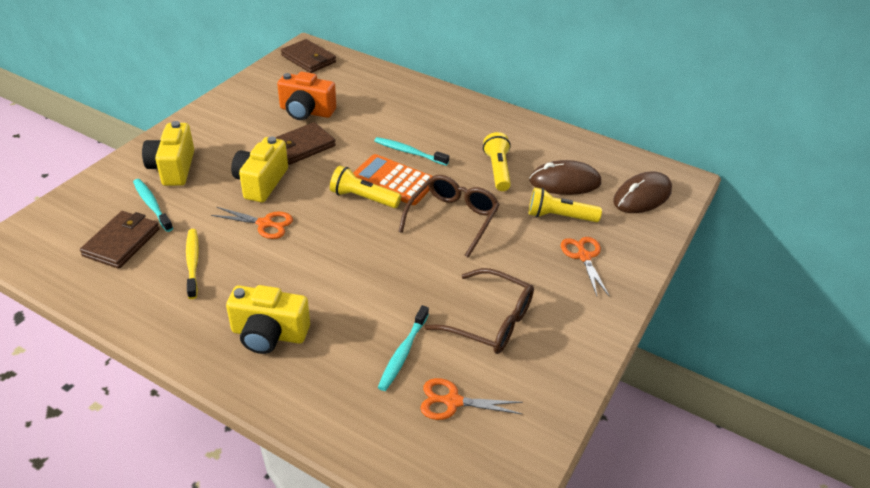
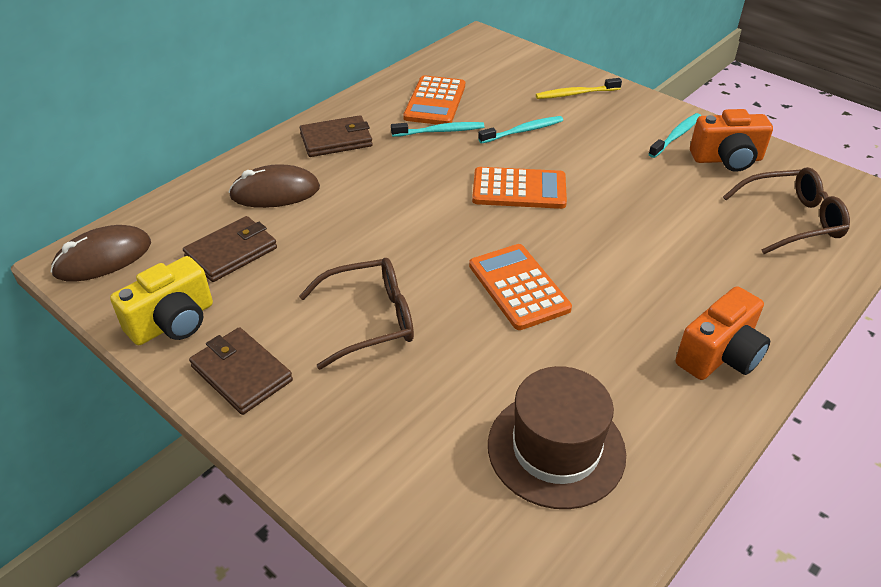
brown hat: none = 0 -> [488,366,626,509] = 1
orange calculator: [353,154,432,205] = 1 -> [403,75,465,125] [469,244,572,330] [472,167,567,209] = 3
orange camera: [277,71,336,120] = 1 -> [675,286,770,380] [690,109,773,172] = 2
orange scissors: [211,207,293,239] [420,378,523,420] [561,237,610,297] = 3 -> none = 0
yellow camera: [142,121,194,186] [226,285,310,354] [231,136,288,202] = 3 -> [110,256,213,345] = 1
yellow flashlight: [330,166,401,208] [483,132,511,191] [529,187,602,222] = 3 -> none = 0

